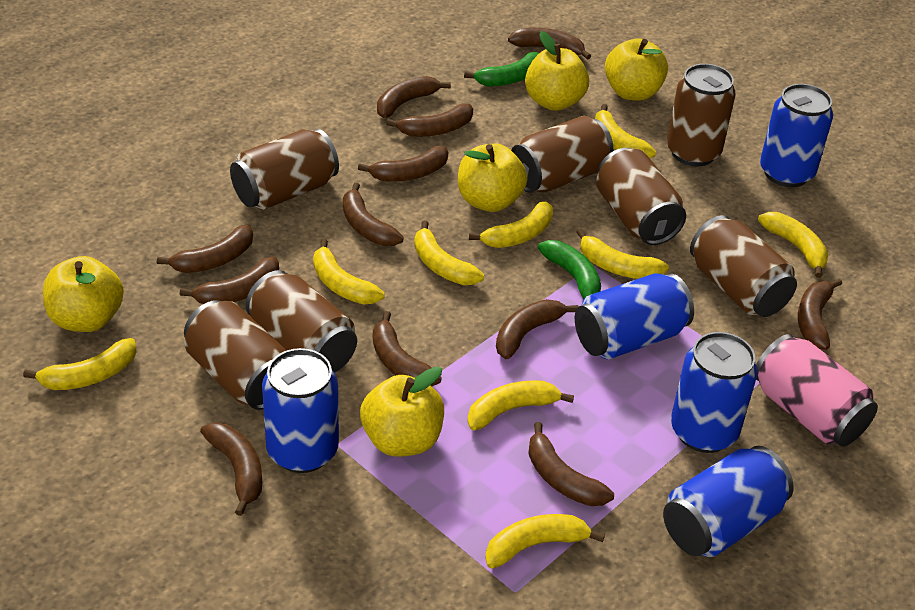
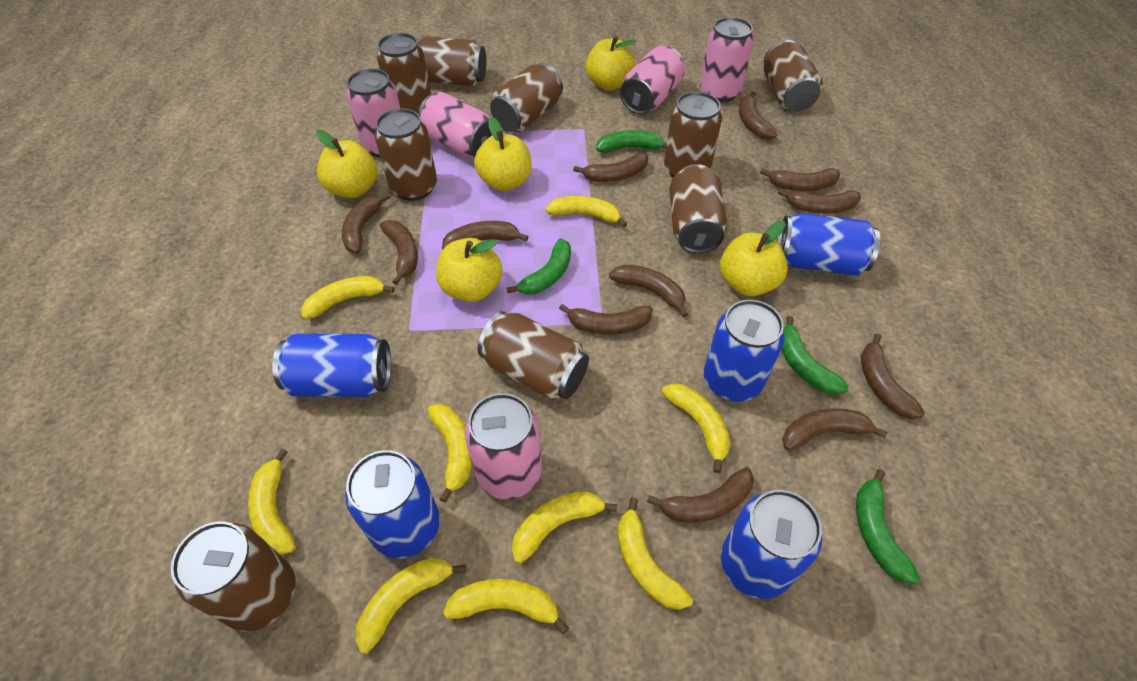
brown can: [184,300,287,410] [230,129,339,210] [246,270,357,373] [511,116,613,193] [596,148,686,245] [667,64,736,166] [690,215,797,317] = 7 -> [171,522,295,632] [375,108,437,201] [377,33,431,113] [417,36,486,86] [478,311,589,400] [490,63,563,132] [664,91,722,177] [669,164,727,254] [764,40,823,111] = 9
green banana: [464,52,538,86] [538,240,601,300] = 2 -> [507,238,571,295] [596,130,667,153] [781,316,849,395] [856,469,920,584] = 4
pink can: [756,334,878,447] = 1 -> [346,68,400,158] [418,92,492,158] [465,393,542,499] [620,46,685,114] [700,17,754,102] = 5

